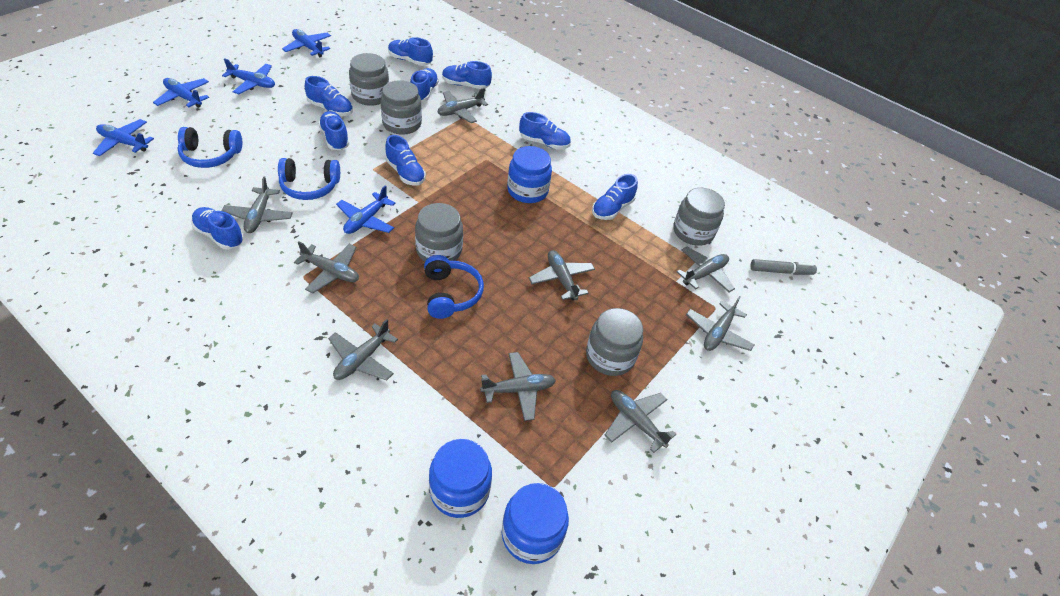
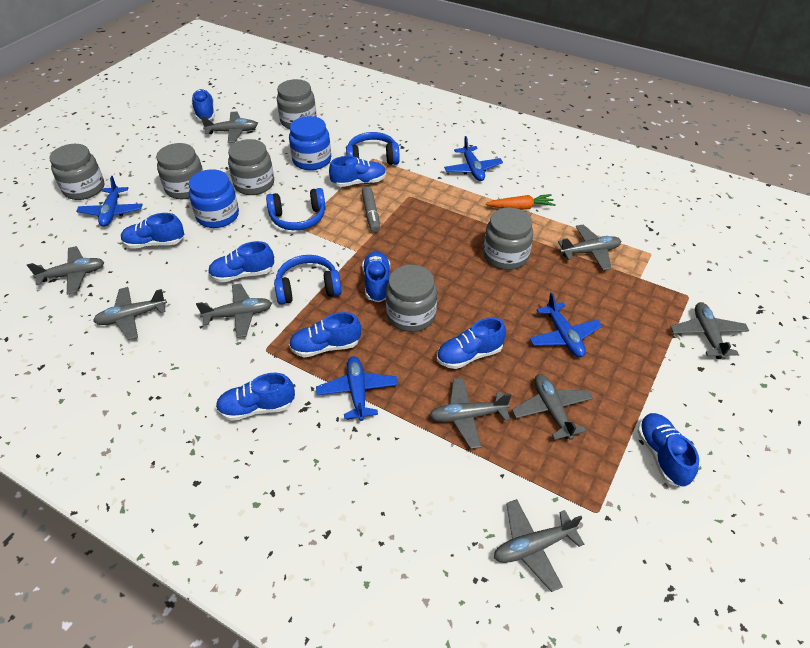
blue jar: [429,439,492,518] [502,483,569,564] [507,146,552,203] = 3 -> [189,169,239,228] [289,116,331,170] = 2
blue plane: [93,119,154,156] [153,78,209,108] [222,58,275,94] [282,29,331,57] [336,185,396,234] = 5 -> [76,176,143,227] [316,356,398,421] [444,136,503,181] [529,293,602,357] = 4
grey jar: [349,53,389,106] [381,80,422,135] [415,203,463,262] [586,308,643,376] [673,188,725,246] = 5 -> [49,144,104,200] [156,143,203,199] [228,139,274,195] [277,79,317,129] [386,265,437,332] [484,207,533,270] = 6
orange carrot: none = 0 -> [486,194,556,210] = 1

